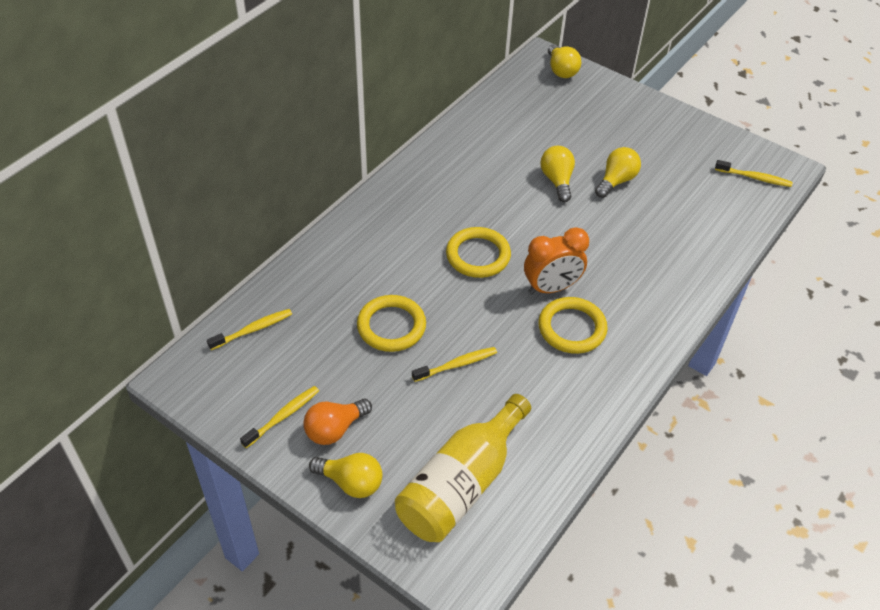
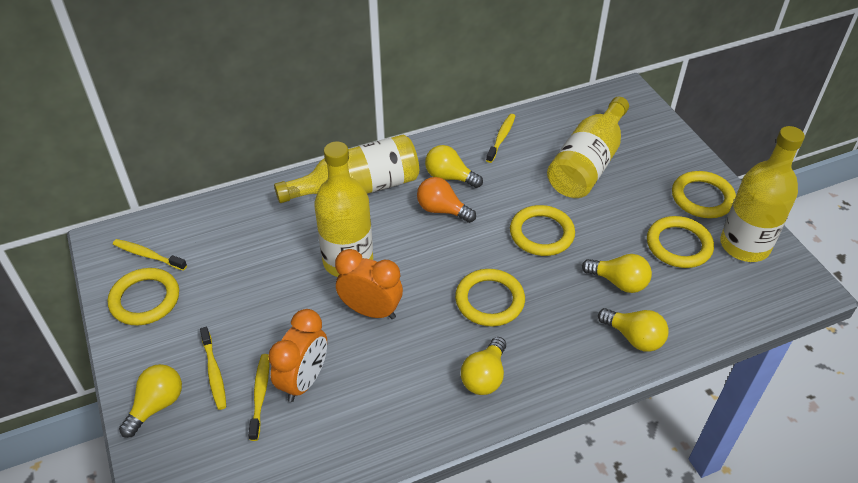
orange clock: [524,227,589,295] = 1 -> [268,309,327,402] [335,249,403,319] = 2
yellow bottle: [395,394,531,542] = 1 -> [274,135,419,203] [314,142,373,277] [547,97,629,198] [720,126,805,262] = 4
yellow light bulb: [309,453,382,498] [540,146,575,202] [548,44,581,78] [595,147,641,198] = 4 -> [119,364,182,438] [425,145,483,188] [461,337,506,395] [582,254,652,293] [598,308,669,352] = 5
yellow ring: [357,295,426,352] [446,227,511,278] [538,297,608,354] = 3 -> [108,268,179,326] [455,269,525,326] [510,205,575,256] [647,216,714,268] [672,171,736,218] = 5

